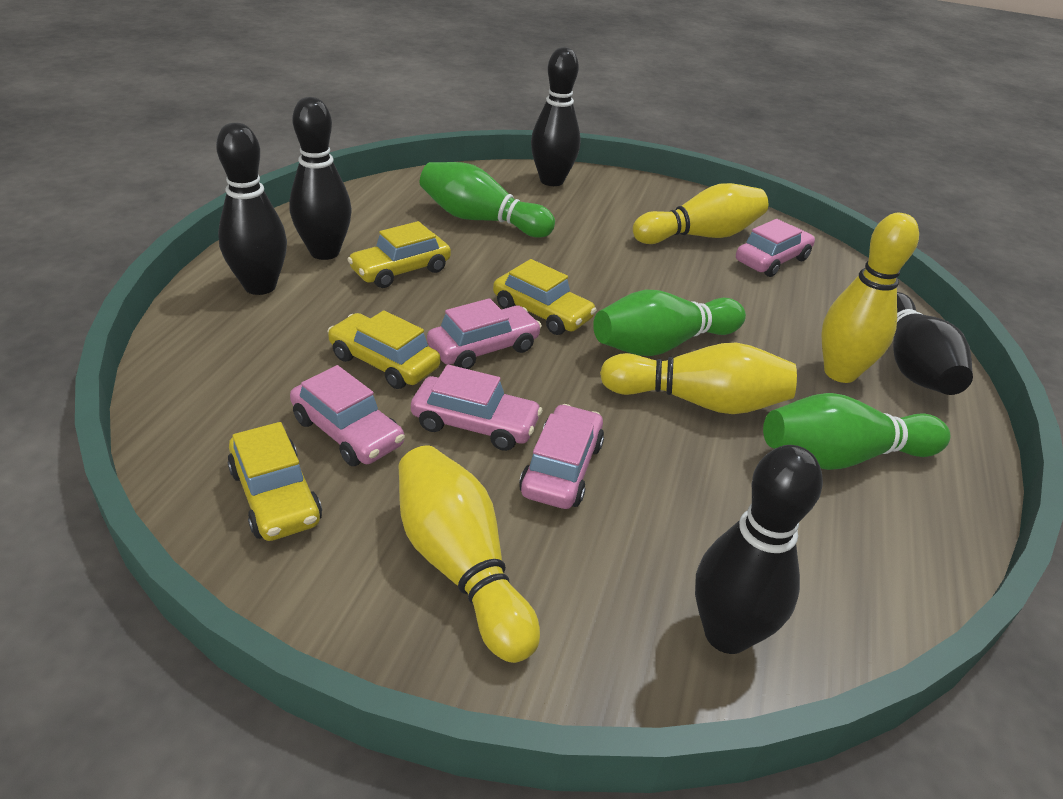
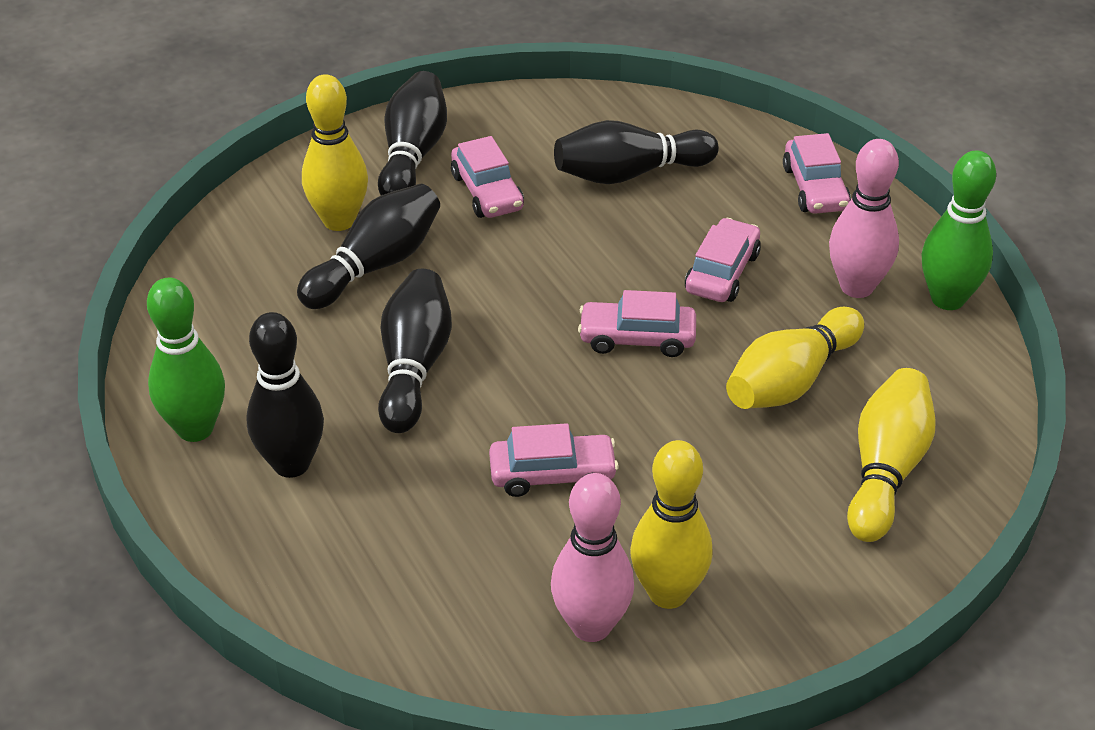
green bowling pin: [420,162,555,238] [593,290,746,356] [763,393,950,470] = 3 -> [147,278,225,442] [922,150,996,310] = 2
pink bowling pin: none = 0 -> [551,473,634,642] [829,139,899,298] = 2
yellow car: [227,422,322,541] [327,310,440,389] [347,221,451,288] [493,259,597,335] = 4 -> none = 0

